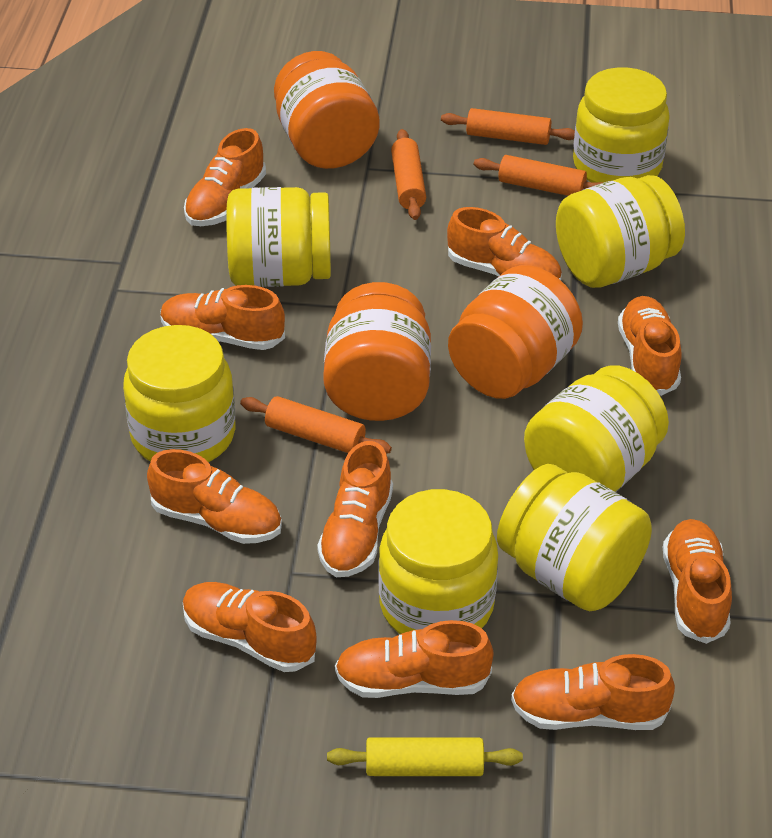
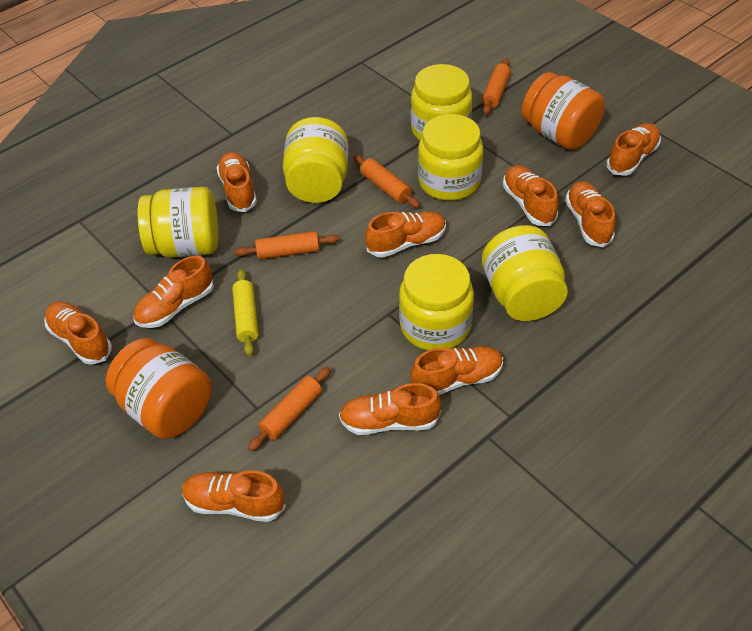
orange jar: [274,51,379,169] [323,282,431,421] [448,265,583,399] = 3 -> [106,338,212,439] [522,72,605,150] = 2
yellow jar: [123,325,235,462] [226,187,331,287] [378,489,498,634] [497,464,652,611] [524,365,669,492] [556,175,685,288] [573,68,670,183] = 7 -> [138,187,218,257] [283,117,348,203] [399,254,474,350] [411,64,472,141] [418,114,483,201] [482,225,568,321] = 6

